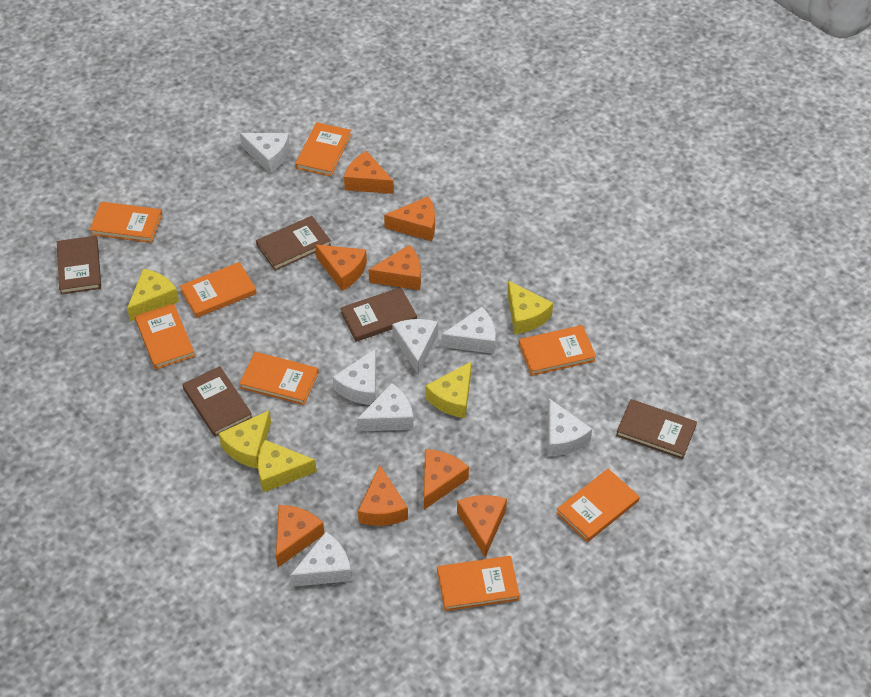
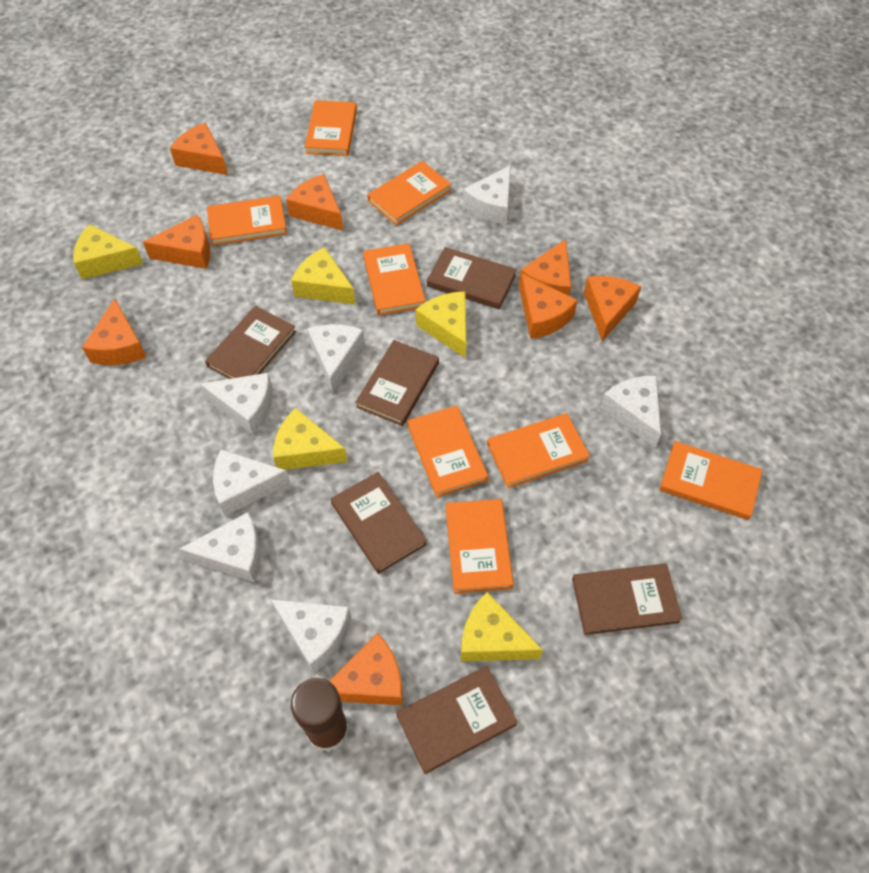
brown book: [57,236,101,295] [182,366,253,437] [256,216,331,271] [340,287,417,342] [616,399,697,459] = 5 -> [205,306,296,379] [331,472,427,574] [356,340,439,426] [396,666,518,774] [427,247,517,309] [572,563,682,635] = 6
brown glue stick: none = 0 -> [291,678,349,752] = 1

